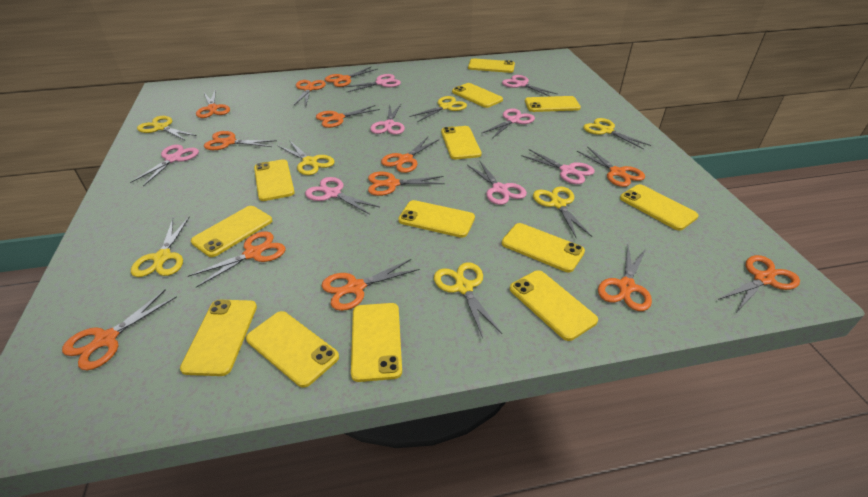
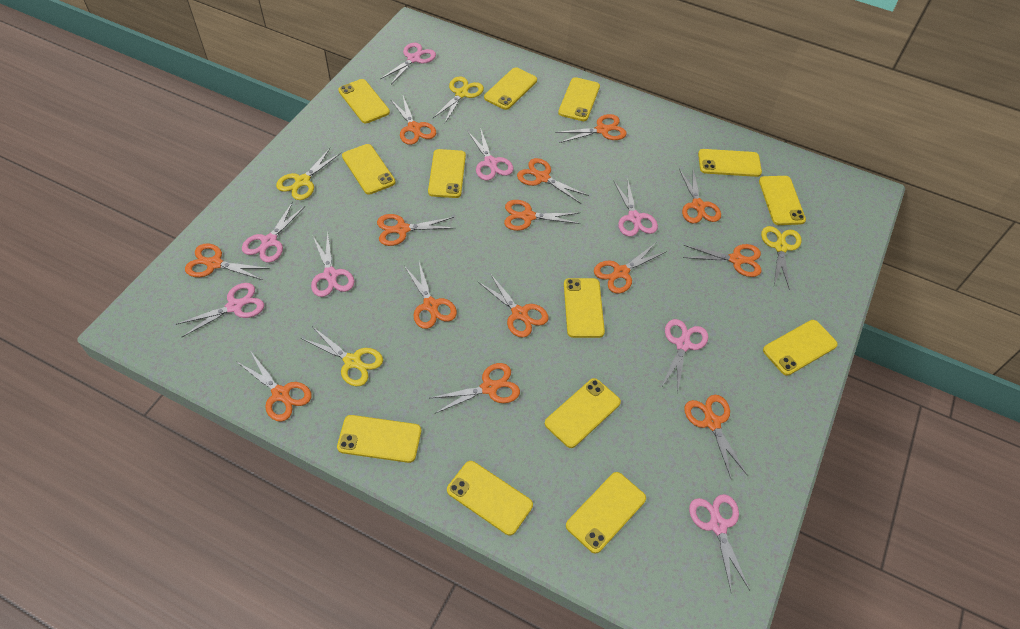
orange scissors: [62,289,177,370] [188,231,286,288] [196,91,230,118] [204,131,277,150] [294,80,326,105] [316,105,380,128] [322,259,420,311] [325,67,378,87] [368,171,445,196] [381,137,438,173] [577,146,645,187] [598,245,652,311] [718,255,800,311] = 13 -> [185,244,270,280] [237,352,312,422] [377,214,455,246] [390,96,436,145] [404,262,457,329] [431,363,520,413] [478,273,548,338] [504,200,581,231] [517,158,589,204] [555,114,627,143] [594,243,667,294] [679,169,721,223] [683,244,761,277] [684,395,748,480] = 14
yellow scissors: [131,217,189,277] [137,116,197,140] [277,140,335,175] [409,96,467,122] [434,262,502,338] [533,187,592,239] [583,118,651,150] = 7 -> [276,148,341,200] [301,326,383,386] [433,77,484,123] [761,226,802,290] = 4

